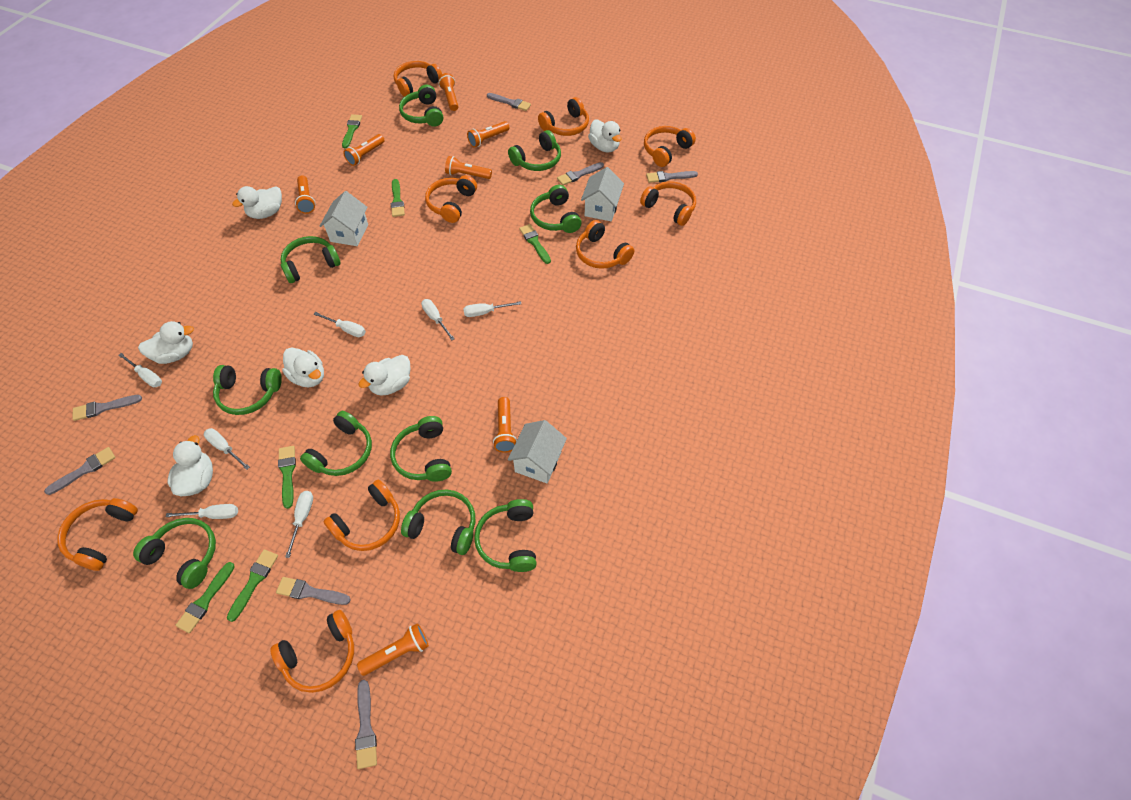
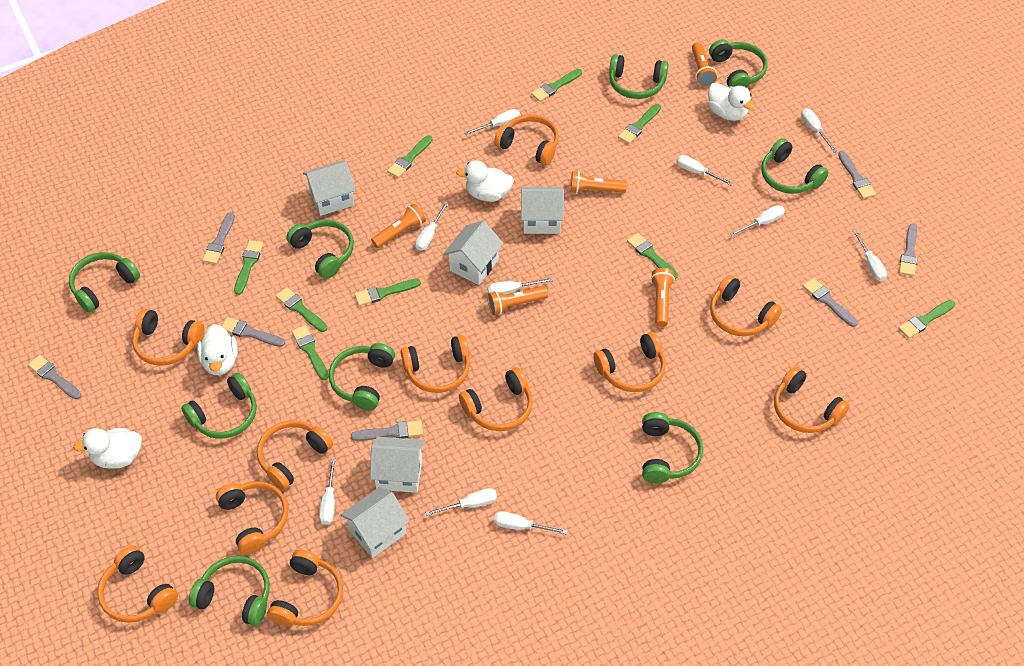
green brush: [175,562,235,633] [227,550,278,622] [278,446,296,509] [342,114,362,148] [391,179,405,217] [519,224,551,264] = 6 -> [234,240,263,295] [276,287,327,332] [291,325,329,380] [354,279,421,306] [387,135,433,178] [531,69,582,102] [618,104,661,144] [627,233,678,279] [898,300,955,339] = 9
green headphones: [133,518,216,589] [213,365,282,415] [281,236,341,283] [300,411,372,476] [390,416,452,482] [399,85,443,127] [401,490,475,555] [474,499,537,572] [508,130,561,171] [530,185,582,233] = 10 -> [69,252,140,313] [181,373,257,439] [189,556,270,626] [286,219,354,279] [329,343,395,410] [609,54,668,99] [642,412,703,483] [709,39,768,88] [761,138,829,194] = 9
orange flashlight: [295,175,315,214] [343,134,385,166] [357,623,429,676] [438,73,458,111] [445,156,492,179] [467,121,510,148] [493,397,517,453] = 7 -> [371,204,426,248] [488,286,548,315] [570,171,627,194] [651,268,675,327] [692,42,717,87] = 5
orange headphones: [57,498,138,571] [270,610,354,693] [323,480,400,551] [394,61,442,97] [425,175,477,223] [538,97,589,136] [576,220,634,269] [640,182,696,226] [644,126,696,167] = 9 -> [97,545,178,623] [132,309,204,366] [216,481,288,555] [257,420,333,490] [267,549,343,626] [401,335,470,393] [459,367,533,431] [494,114,559,165] [593,332,666,392] [710,275,782,336] [774,366,850,433] = 11
white duck: [138,321,194,364] [167,435,213,496] [232,186,282,219] [282,347,324,387] [358,355,410,396] [588,120,622,152] = 6 -> [73,428,142,469] [197,324,238,375] [456,161,514,202] [708,83,755,121] = 4
white house: [320,191,368,246] [508,420,567,483] [581,167,624,221] = 3 -> [303,161,356,216] [341,487,410,558] [370,437,424,493] [443,221,503,285] [521,187,564,234] = 5
white screwdriver: [118,353,162,387] [166,504,238,519] [204,428,250,470] [285,491,313,558] [313,312,366,337] [421,299,455,340] [463,301,521,317] = 7 -> [319,458,336,525] [415,202,449,251] [425,488,497,516] [465,109,520,135] [487,278,553,294] [494,511,567,534] [676,155,733,186] [730,205,785,237] [801,108,837,153] [853,230,887,281] = 10

